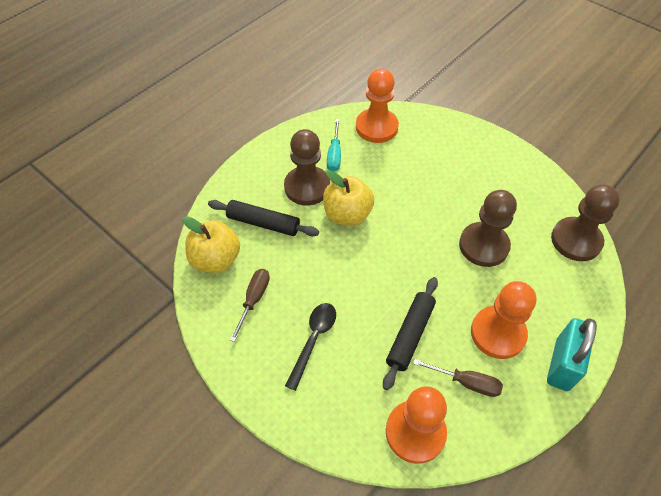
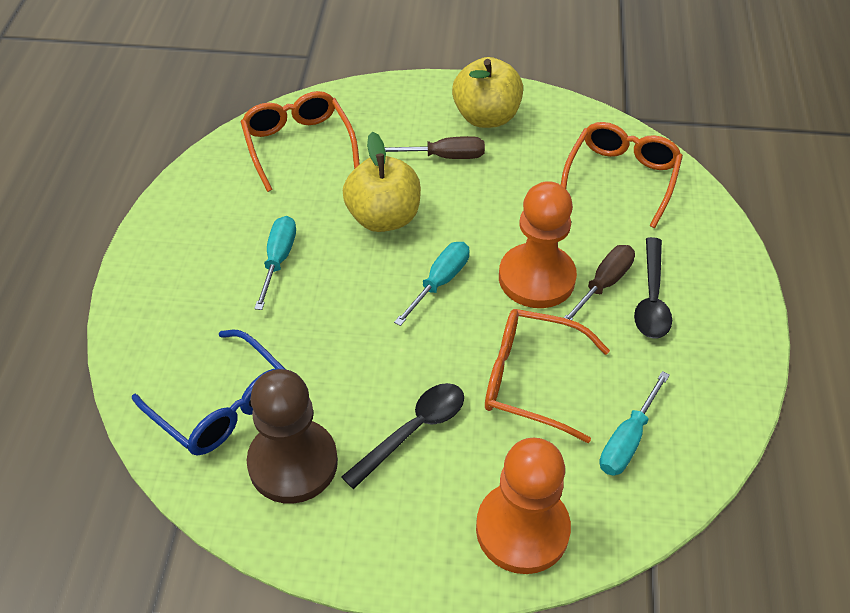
black rolling pin: [208,200,319,236] [383,277,438,390] = 2 -> none = 0
black spoon: [285,303,336,391] = 1 -> [341,383,464,489] [634,237,672,339] = 2
blue glasses: none = 0 -> [132,330,286,456] = 1
brown pawn: [284,129,330,205] [459,190,517,267] [551,184,620,261] = 3 -> [247,369,338,504] = 1
orange glasses: none = 0 -> [241,91,360,192] [485,309,610,443] [561,122,683,228] = 3
orange pawn: [356,68,399,143] [386,386,447,464] [471,281,536,359] = 3 -> [476,438,571,574] [499,181,577,308] = 2
turquoise padlock: [547,318,597,391] = 1 -> none = 0
turquoise screwdriver: [327,119,341,172] = 1 -> [254,216,296,310] [394,242,470,326] [600,371,670,476] = 3

